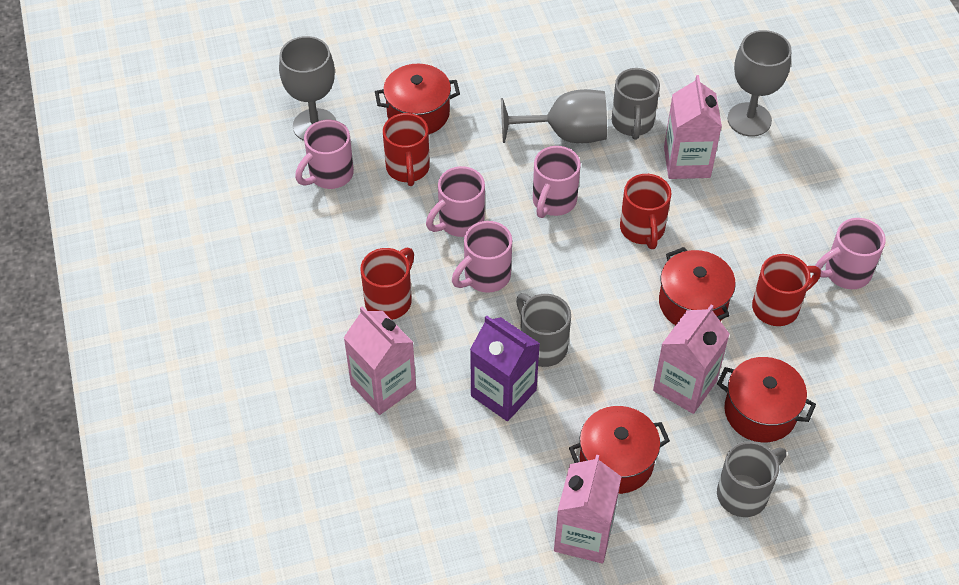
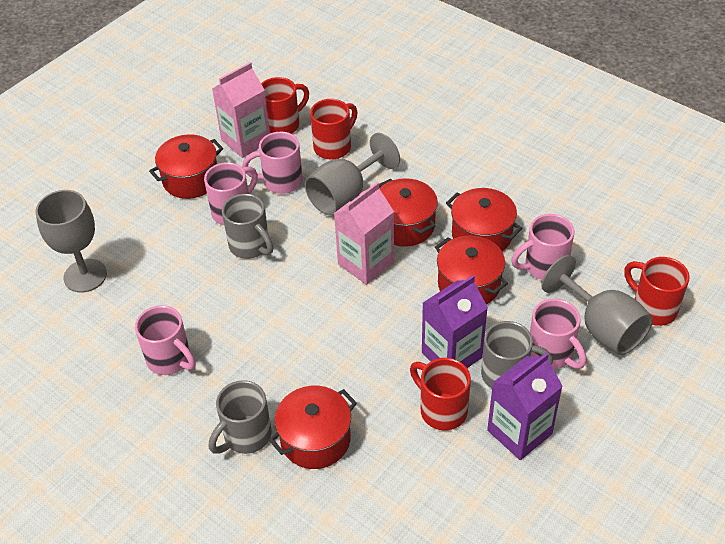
pink carton: [344,306,416,415] [554,454,621,563] [653,304,730,414] [664,75,722,179] = 4 -> [212,62,270,158] [334,182,394,285] = 2
purple carton: [470,315,540,421] = 1 -> [422,275,488,368] [487,352,563,460] = 2
red pot: [375,64,460,134] [569,406,670,494] [659,247,736,325] [717,357,816,443] = 4 -> [149,134,223,199] [269,386,357,469] [379,178,438,247] [435,235,508,305] [446,188,522,251] = 5

